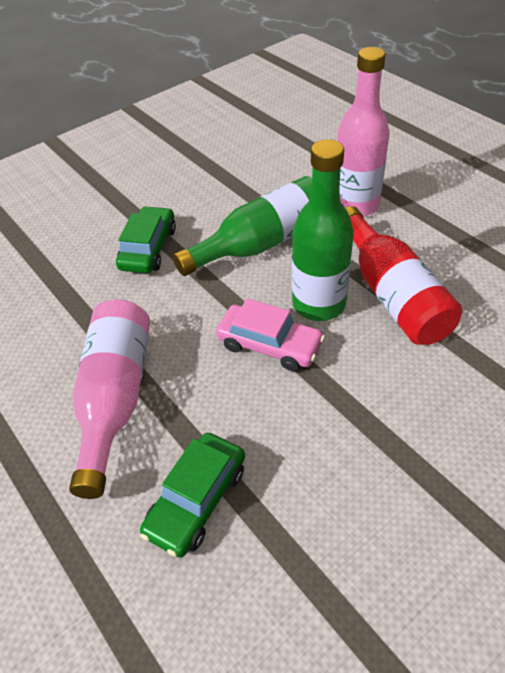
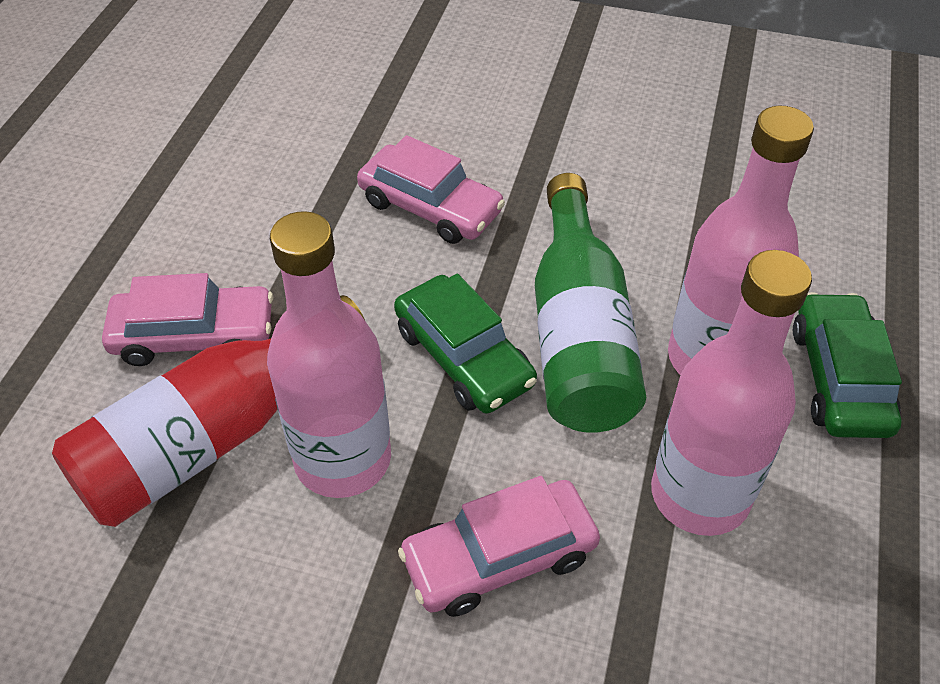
green bottle: [173,176,312,276] [292,139,354,321] = 2 -> [535,173,646,433] = 1
pink bottle: [69,300,150,499] [337,47,390,217] = 2 -> [267,211,391,498] [651,250,812,536] [668,105,814,375] = 3
pink car: [216,298,325,371] = 1 -> [102,273,273,366] [357,135,505,244] [398,476,600,617] = 3

